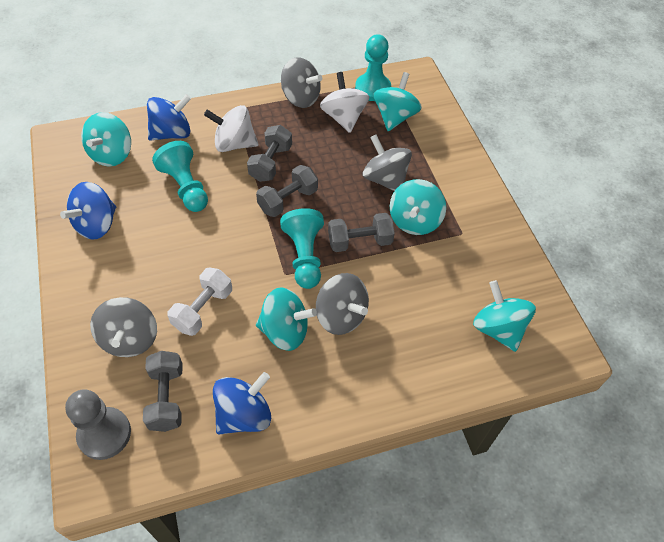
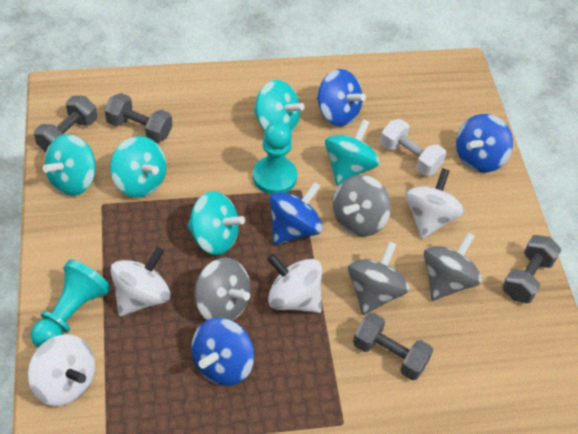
blue spinning top: [60,182,116,240] [147,94,191,141] [213,372,271,435] = 3 -> [191,318,255,386] [270,182,323,245] [317,69,366,126] [456,114,513,172] = 4
grey pawn: [65,389,131,460] = 1 -> none = 0
turquoise pawn: [152,141,208,212] [280,208,324,289] [355,34,391,101] = 3 -> [31,260,110,348] [253,121,297,194] = 2
white spinning top: [204,105,258,152] [320,72,369,133] = 2 -> [28,334,95,406] [110,247,170,317] [267,254,322,313] [405,168,465,239] = 4

